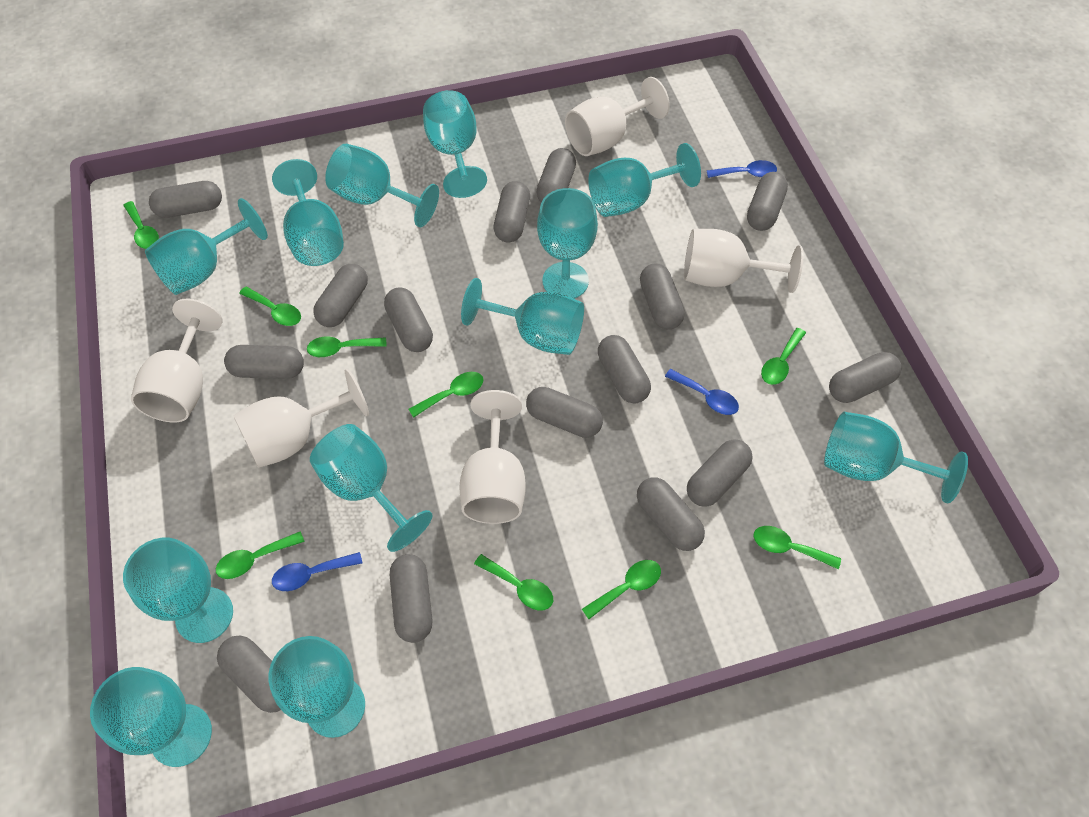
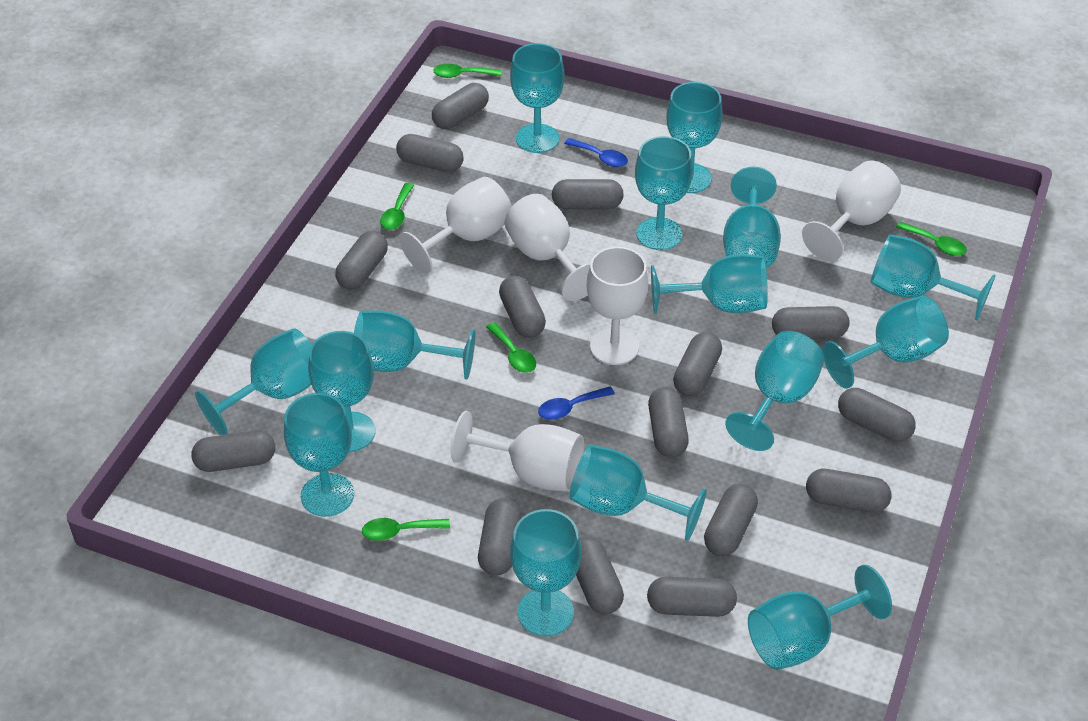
blue spoon: [272,552,362,591] [665,369,739,415] [707,160,777,178] = 3 -> [538,386,615,420] [564,138,628,167] = 2
green spoon: [123,201,159,249] [216,532,305,579] [239,287,301,326] [307,336,387,357] [408,372,484,418] [474,554,553,611] [582,560,661,619] [754,526,841,569] [761,328,806,385] = 9 -> [362,518,450,541] [380,183,414,230] [433,64,501,78] [486,322,536,373] [896,222,967,256] = 5
turquoise goblet: [90,667,212,767] [123,538,233,643] [145,198,268,295] [268,636,365,738] [272,159,344,266] [310,424,433,552] [325,144,439,227] [423,90,487,198] [461,278,584,355] [537,188,598,299] [588,143,701,217] [824,412,968,503] = 12 -> [195,328,312,435] [284,393,354,517] [308,331,375,452] [354,311,475,379] [510,43,565,153] [510,509,582,636] [569,445,707,541] [635,136,693,250] [651,254,768,314] [666,82,723,193] [723,167,781,268] [725,331,824,451] [748,565,892,670] [823,296,949,389] [871,234,996,320] = 15

